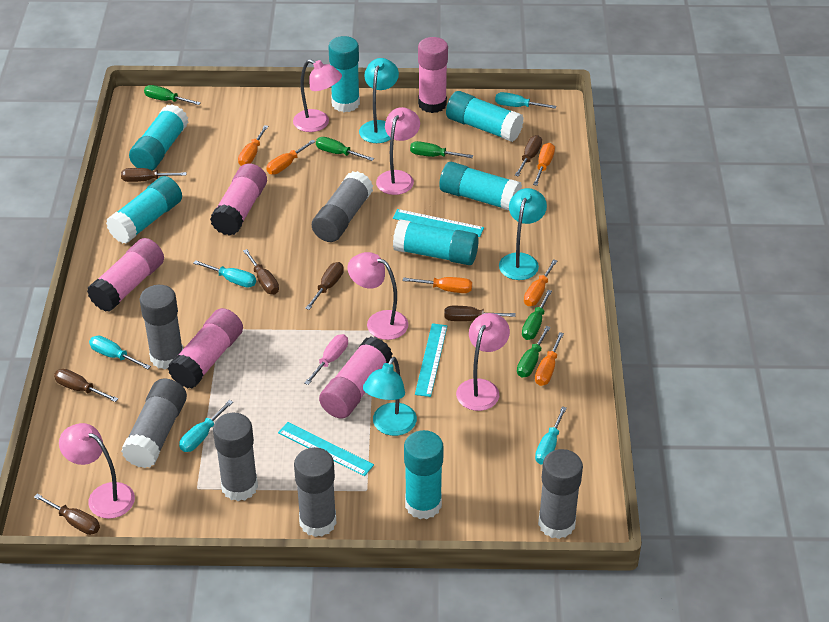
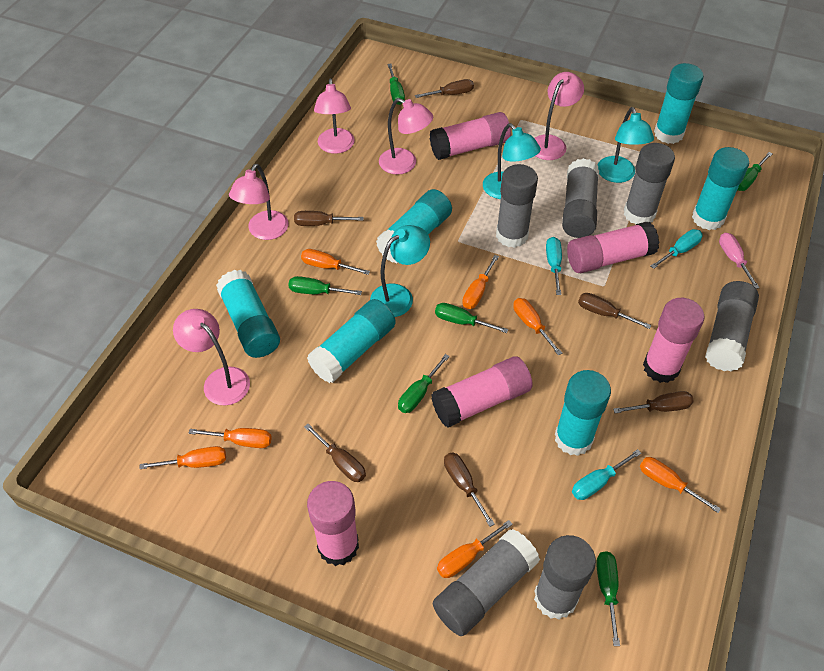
brown screwdriver: [34,494,100,535] [54,369,118,402] [121,168,187,182] [243,249,279,294] [305,262,344,310] [444,306,516,321] [515,135,542,177] = 7 -> [294,211,364,226] [304,424,366,482] [415,79,474,98] [444,452,495,527] [578,293,651,329] [613,391,694,413] = 6
green screwdriver: [144,85,201,105] [316,137,374,161] [410,141,473,158] [517,326,551,378] [522,290,552,340] = 5 -> [288,276,362,295] [387,64,405,105] [398,354,450,413] [435,303,508,333] [596,551,620,646] [737,152,773,191] = 6
orange screwdriver: [238,125,268,166] [266,140,316,174] [403,277,472,293] [524,259,557,306] [533,143,555,186] [535,332,564,386] = 6 -> [140,446,226,469] [188,428,272,448] [301,249,370,275] [437,520,513,578] [462,255,499,309] [513,298,562,355] [640,457,721,513] = 7
turquoise glue stick: [106,176,182,244] [129,105,188,171] [328,36,360,112] [393,219,479,265] [404,430,444,519] [439,162,522,210] [446,91,524,142] = 7 -> [216,270,280,358] [307,299,396,383] [376,189,452,263] [555,370,611,456] [654,63,704,144] [692,147,749,230] = 6
turquoise ruler: [278,422,374,476] [393,209,484,237] [415,323,447,397] = 3 -> none = 0
turquoise screwdriver: [89,336,151,369] [179,400,233,452] [193,260,256,288] [495,92,556,109] [535,407,567,465] = 5 -> [546,237,562,295] [572,449,641,500] [651,229,703,269] = 3

